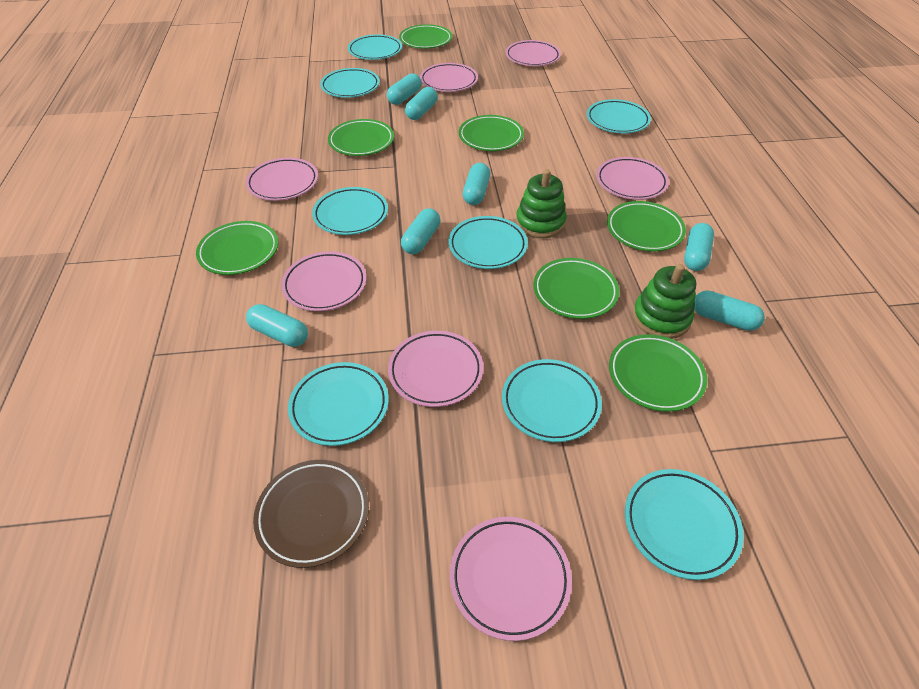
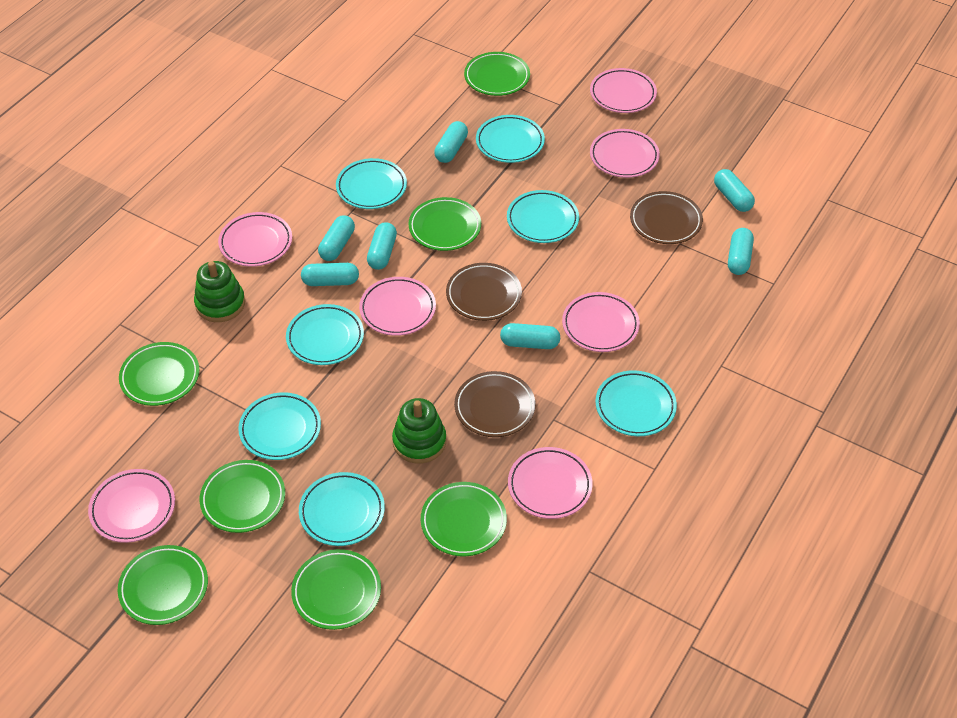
brown plate: [253,460,369,568] = 1 -> [446,263,522,321] [454,371,535,437] [630,191,703,244] = 3
turquoise plate: [288,362,389,446] [312,187,388,235] [320,68,380,98] [348,34,402,60] [448,216,528,269] [502,359,602,442] [587,99,651,133] [625,469,744,580] = 8 -> [238,392,321,460] [286,304,364,365] [299,472,385,546] [336,158,407,209] [476,115,545,163] [507,190,579,243] [595,370,677,436] = 7

